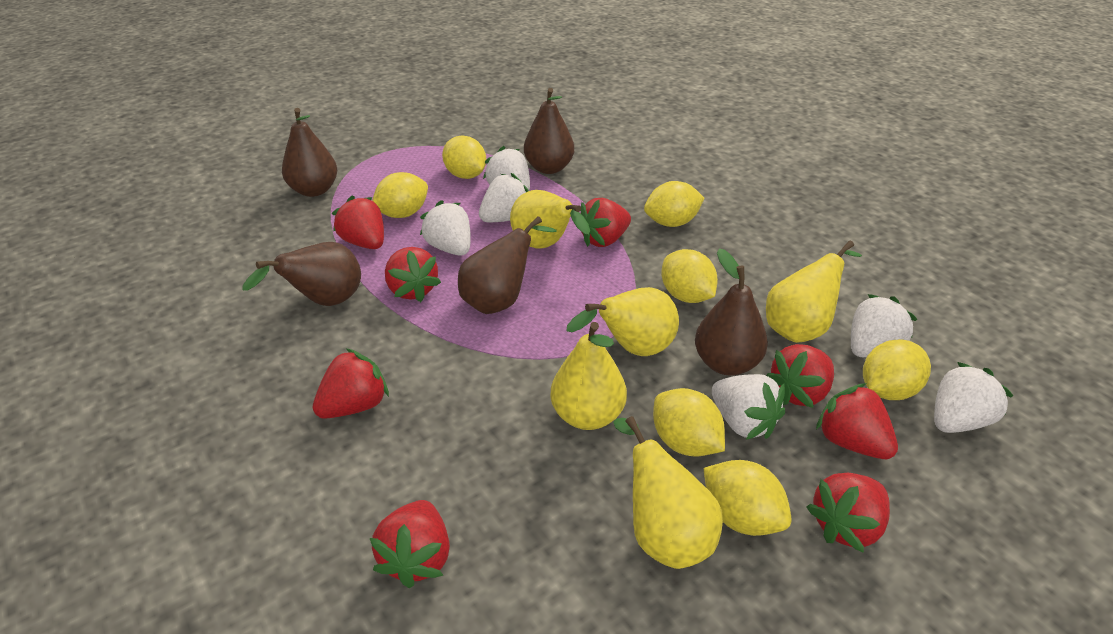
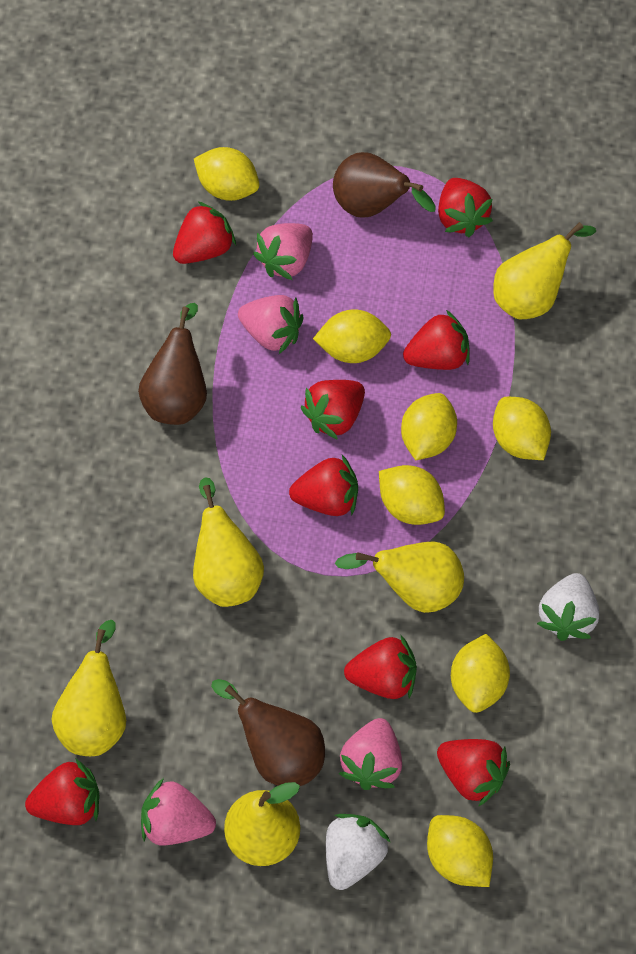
brown pear: [242,242,361,306] [282,108,337,197] [458,216,557,314] [524,88,574,174] [695,248,768,376] = 5 -> [138,303,207,425] [211,679,325,786] [333,152,436,218] = 3
pink strawberry: none = 0 -> [141,778,216,845] [238,295,304,354] [253,223,313,280] [339,718,402,790] = 4
white strawberry: [420,200,471,256] [479,173,529,222] [483,146,530,190] [712,374,785,440] [851,294,917,357] [934,362,1013,433] = 6 -> [326,814,390,890] [537,573,599,641] = 2

